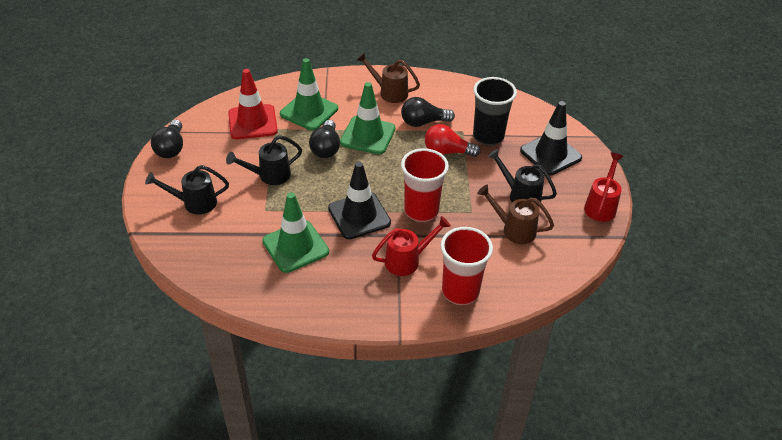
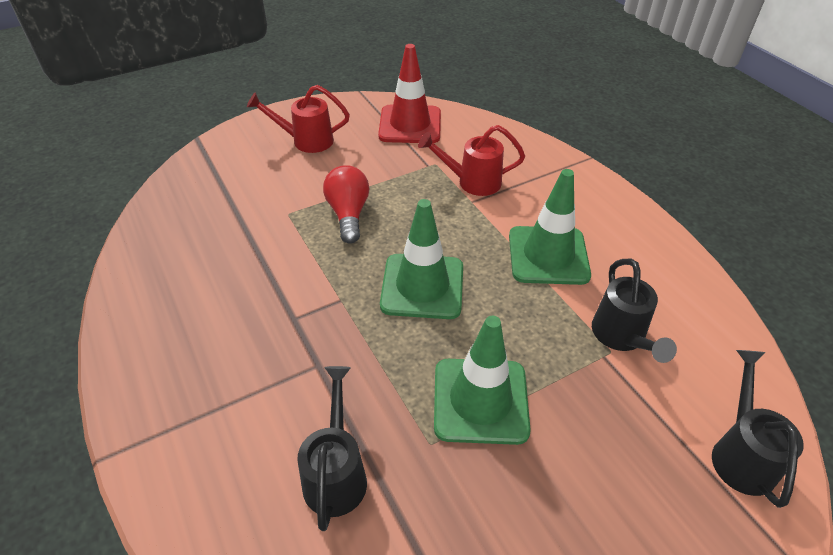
black cup: [473,77,517,146] = 1 -> none = 0
black light bulb: [151,120,183,158] [309,120,340,158] [401,97,455,127] = 3 -> none = 0
black traffic cone: [328,162,391,239] [520,101,582,175] = 2 -> none = 0
brown watering can: [357,52,420,103] [477,185,554,244] = 2 -> none = 0
red cup: [401,148,449,222] [441,227,493,305] = 2 -> none = 0

